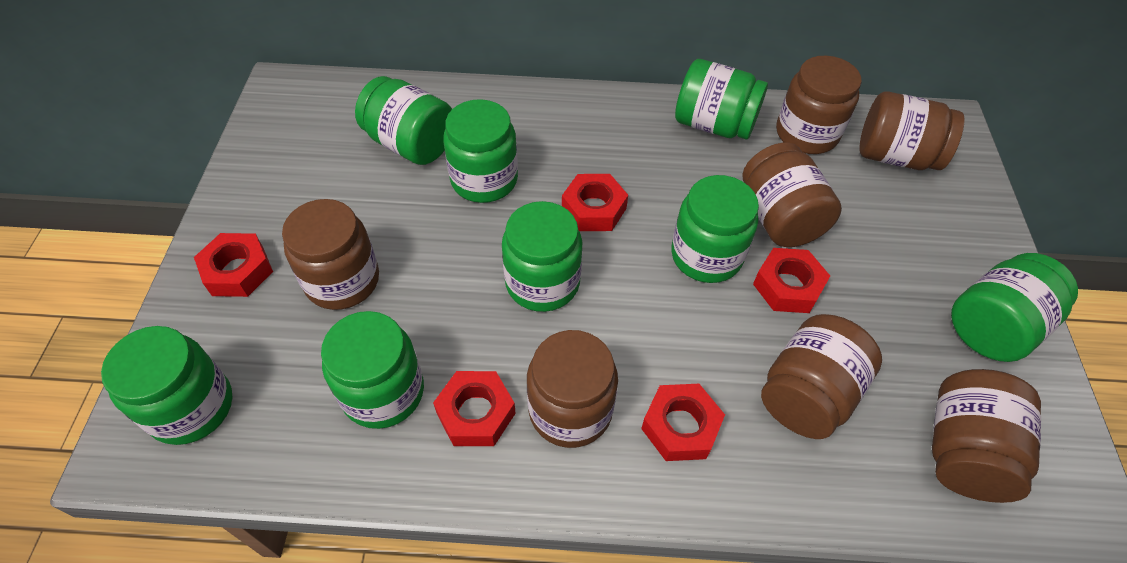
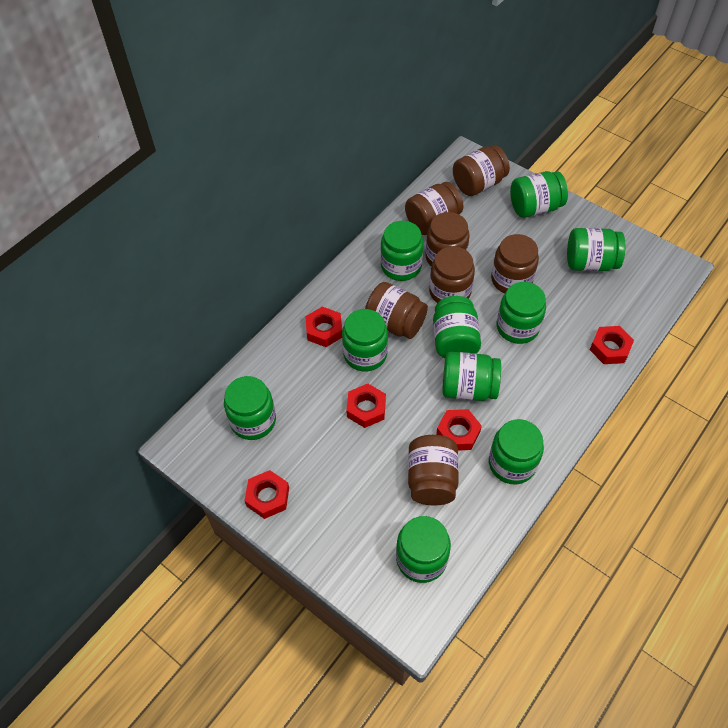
green jar: [101,326,233,445] [321,311,424,429] [355,76,452,165] [443,99,518,203] [502,201,582,312] [671,175,759,283] [675,59,768,140] [951,253,1078,362] = 8 -> [224,376,276,440] [342,309,388,371] [381,221,424,281] [396,516,451,583] [433,296,481,358] [442,352,501,401] [489,419,544,484] [497,282,546,344] [510,171,568,218] [567,228,625,271] = 10

